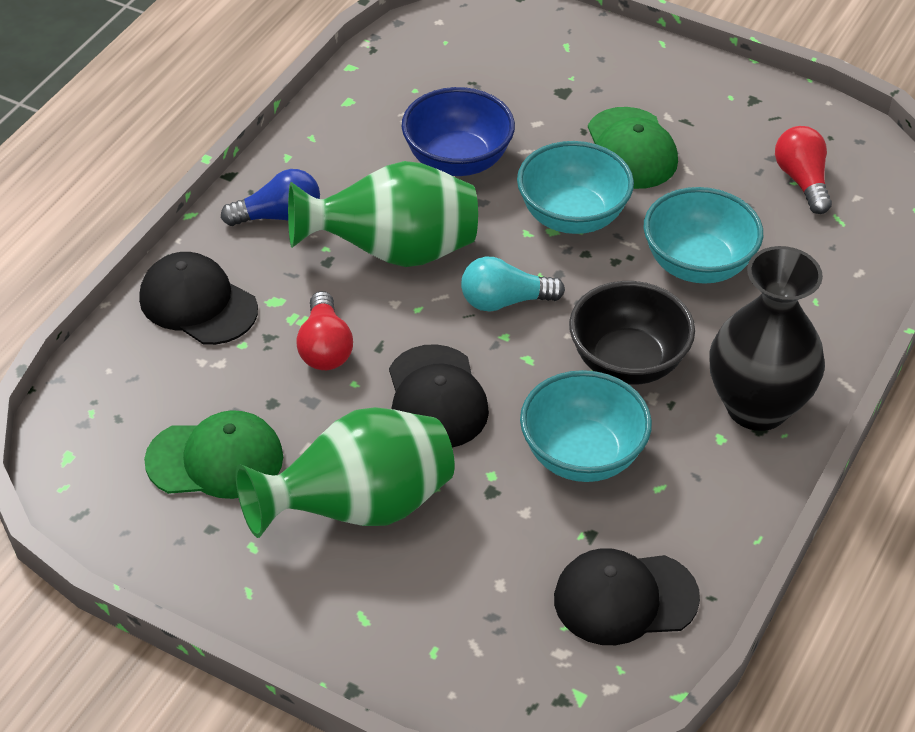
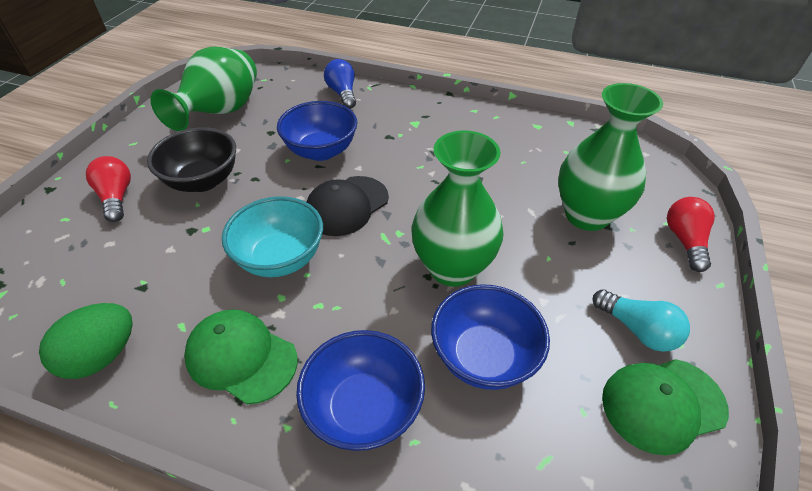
black cap: [139,252,258,345] [389,344,489,448] [554,548,700,645] = 3 -> [306,176,389,236] = 1
black vase: [710,246,825,431] = 1 -> none = 0
blue bowl: [402,87,515,176] = 1 -> [277,101,357,161] [296,330,425,451] [431,284,550,390] = 3
green egg: none = 0 -> [39,303,133,379] = 1
green vase: [236,407,455,538] [288,161,478,267] = 2 -> [150,47,257,131] [411,131,504,287] [558,83,663,231] = 3
turquoise bowl: [517,141,634,234] [520,370,652,482] [644,187,763,284] = 3 -> [222,196,323,277] = 1

